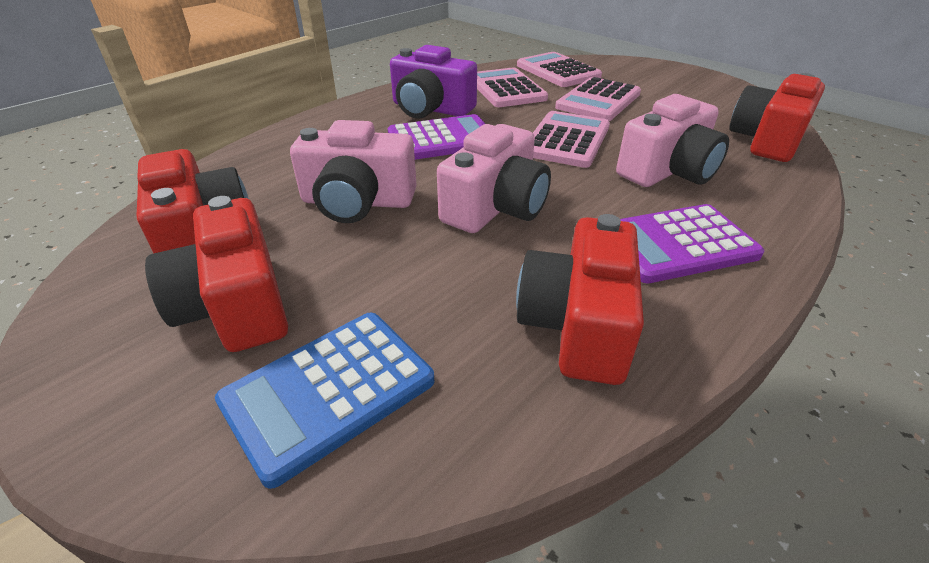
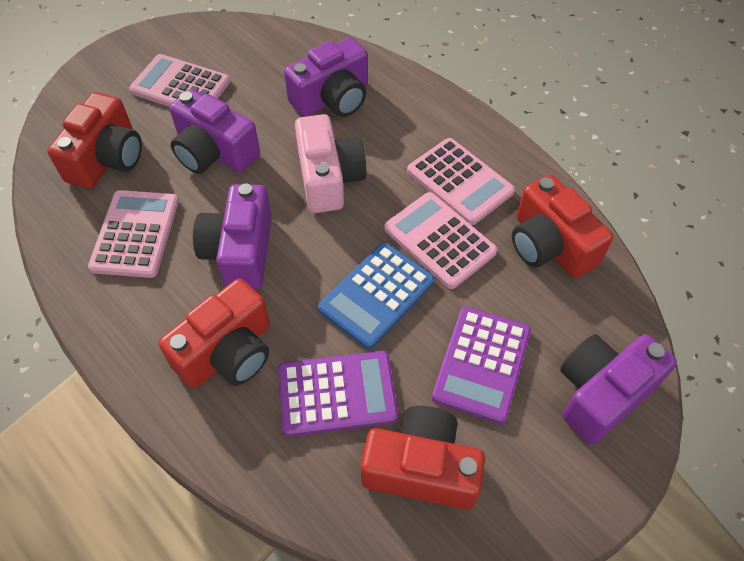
pink camera: [290,120,417,223] [437,124,551,233] [616,94,729,187] = 3 -> [295,114,366,213] = 1
purple camera: [390,45,477,119] = 1 -> [169,89,260,174] [193,184,272,290] [284,37,368,117] [560,334,677,445] = 4

